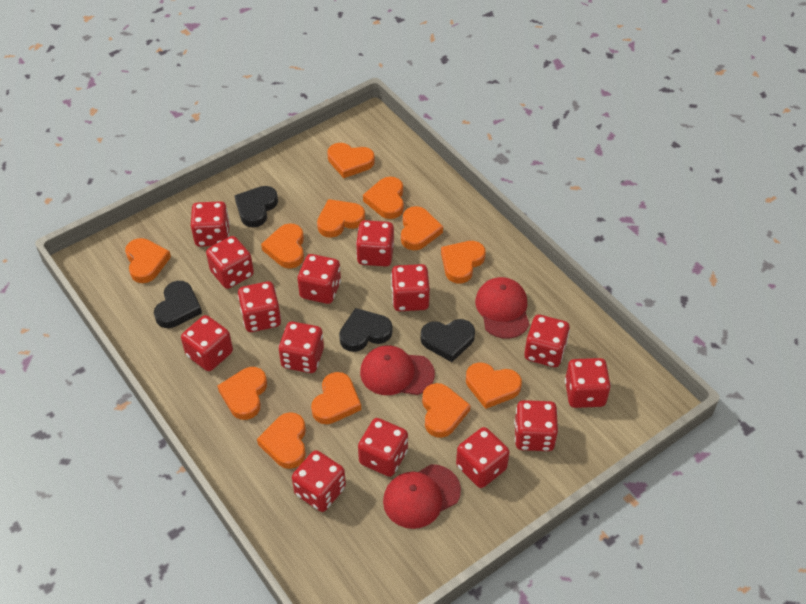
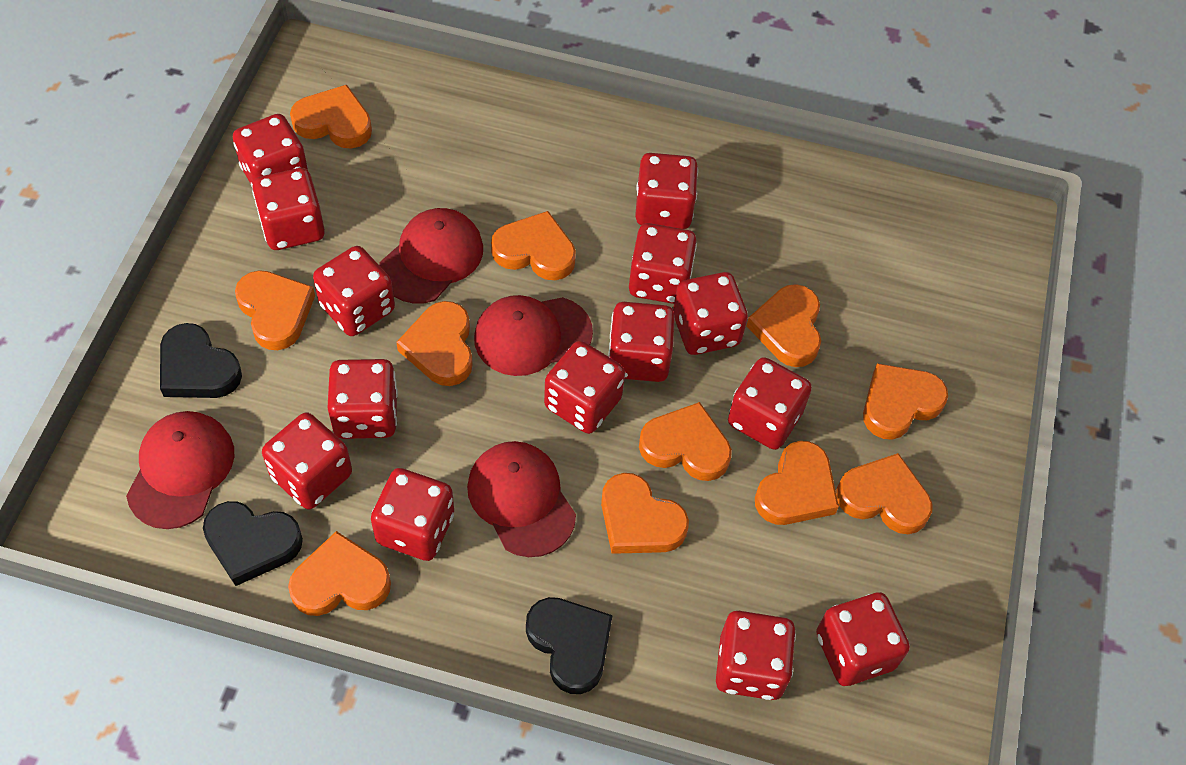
black heart: [154,281,202,328] [234,186,278,227] [339,308,393,352] [421,319,475,362] = 4 -> [160,323,242,398] [203,501,303,586] [526,597,613,694] = 3
orange heart: [125,238,171,283] [218,367,267,420] [257,412,306,469] [261,223,304,269] [311,372,361,424] [317,199,365,238] [327,143,375,178] [363,177,404,219] [401,206,443,250] [422,383,471,438] [441,241,486,283] [466,362,522,409] = 12 -> [235,270,315,350] [288,531,391,616] [290,85,372,149] [396,301,473,386] [491,211,576,280] [601,473,689,554] [639,402,732,481] [747,284,821,367] [755,441,839,525] [836,453,933,534] [863,363,948,440] = 11
red cap: [360,345,435,395] [383,464,461,529] [475,277,530,339] = 3 -> [126,411,234,529] [379,208,483,303] [467,441,576,557] [474,295,593,376] = 4

